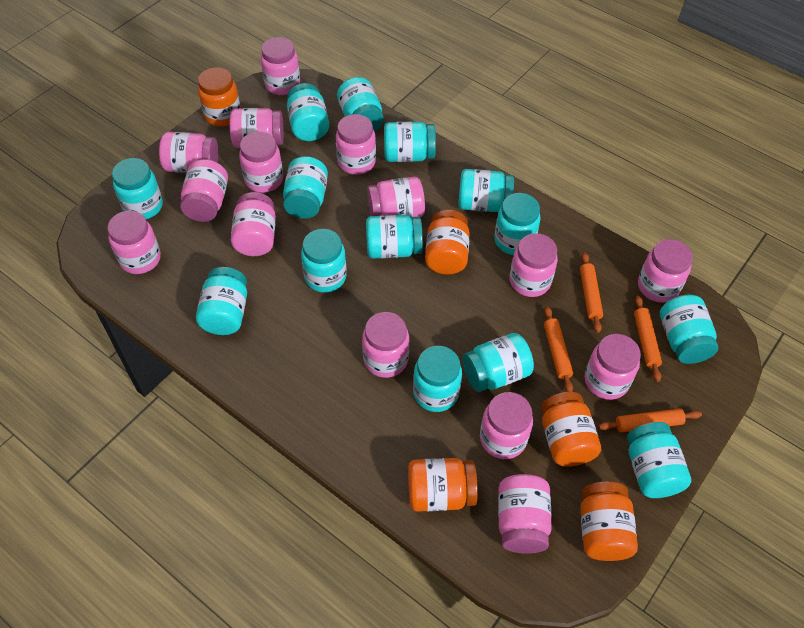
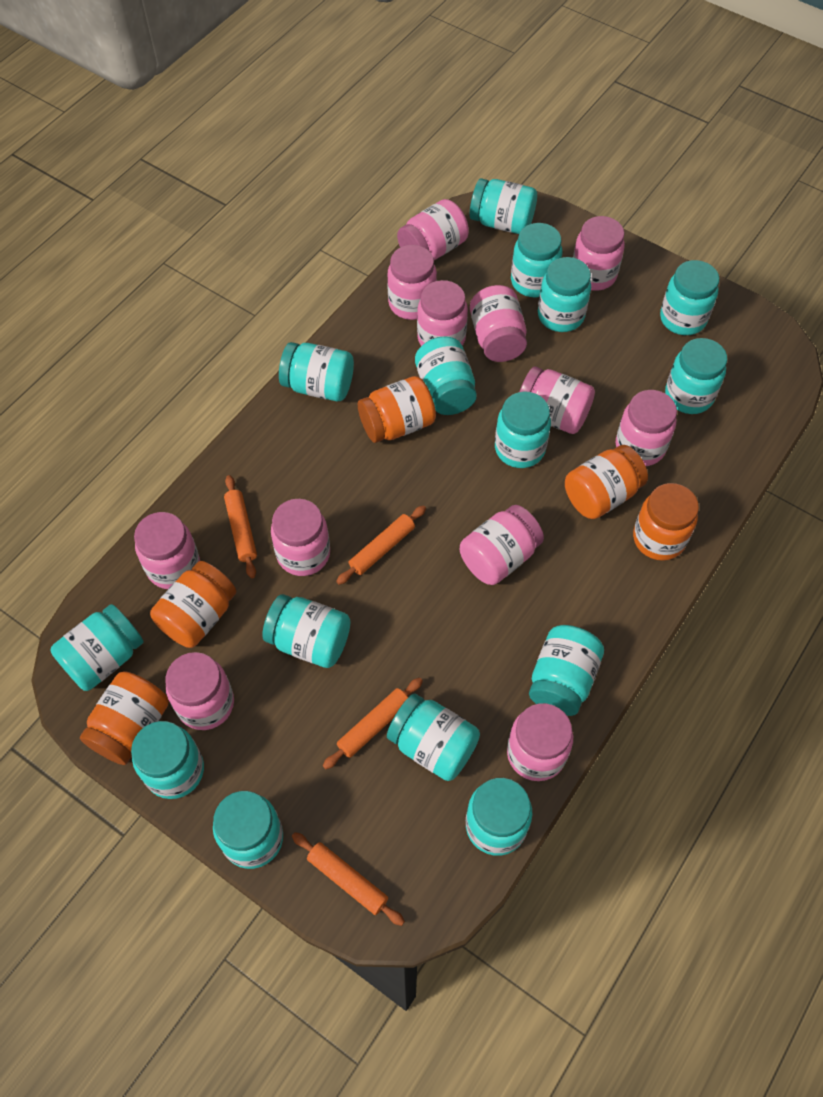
pink jar: [107,211,161,274] [159,132,219,173] [180,159,228,222] [230,108,284,148] [231,192,276,256] [239,132,283,193] [261,37,300,95] [336,114,376,175] [362,312,409,378] [367,177,425,219] [480,392,533,459] [498,474,552,554] [509,233,558,297] [585,334,641,400] [638,239,693,303] = 15 -> [134,512,200,589] [165,652,234,730] [271,499,330,576] [387,245,437,320] [397,199,469,260] [417,280,468,346] [460,505,544,585] [470,285,527,362] [507,703,573,781] [519,366,595,434] [573,216,625,291] [616,390,677,466] = 12
turquoise jar: [112,158,163,219] [196,267,247,335] [283,156,328,219] [287,83,329,141] [301,229,347,293] [337,77,383,132] [366,215,423,259] [384,122,436,162] [413,346,462,412] [458,169,514,212] [463,333,534,392] [494,193,541,255] [627,422,691,498] [660,295,718,364] = 14 -> [51,604,143,691] [131,721,204,799] [213,791,283,869] [263,594,350,668] [279,342,354,401] [387,693,480,781] [415,337,477,415] [466,778,532,856] [470,178,537,234] [495,392,551,468] [511,223,562,297] [529,625,604,716] [538,257,591,332] [660,260,719,335] [665,338,727,414] = 15

